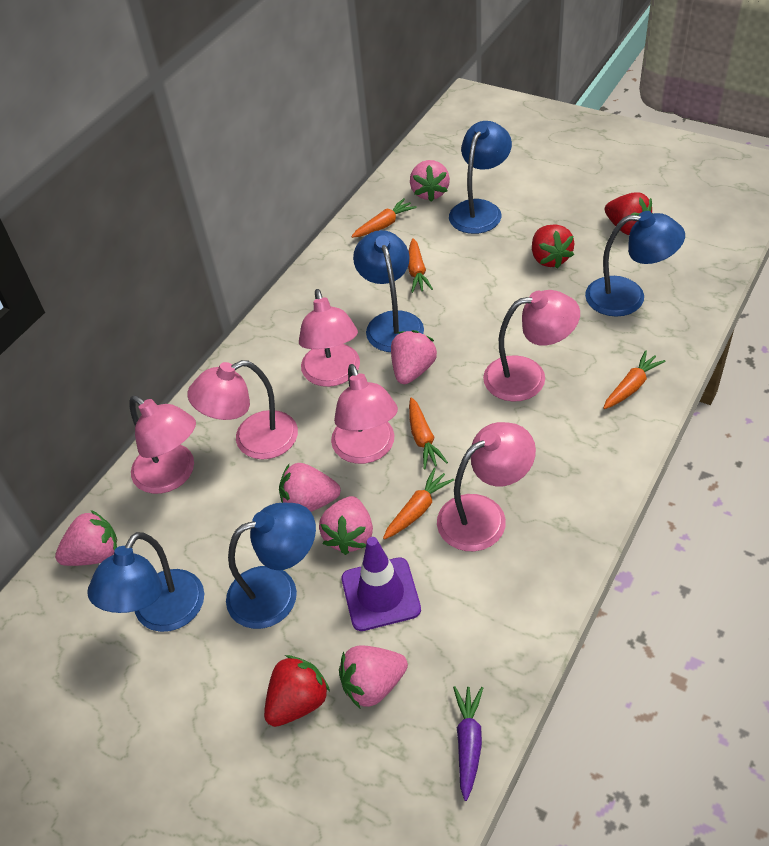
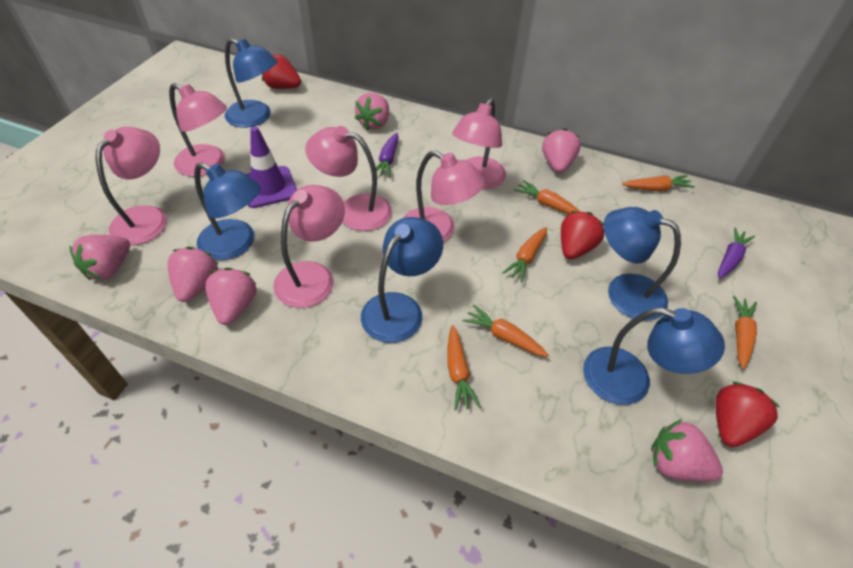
orange carrot: [351,198,417,238] [383,468,454,540] [408,238,433,293] [409,397,448,469] [603,350,666,409] = 5 -> [447,325,481,411] [463,305,549,357] [502,227,547,282] [514,180,581,214] [622,175,695,191] [733,296,757,369] = 6
purple carrot: [453,686,483,801] = 1 -> [371,133,399,178] [718,227,755,279] = 2

